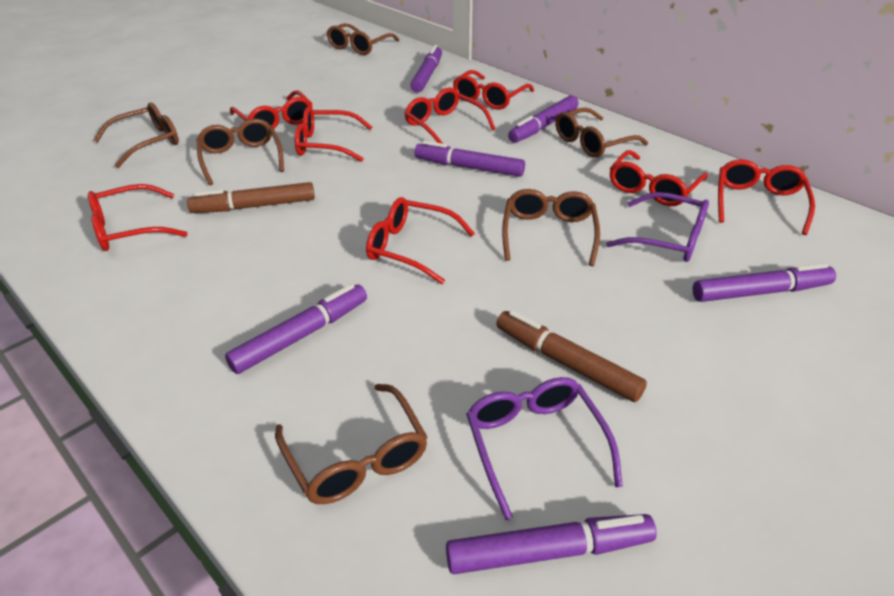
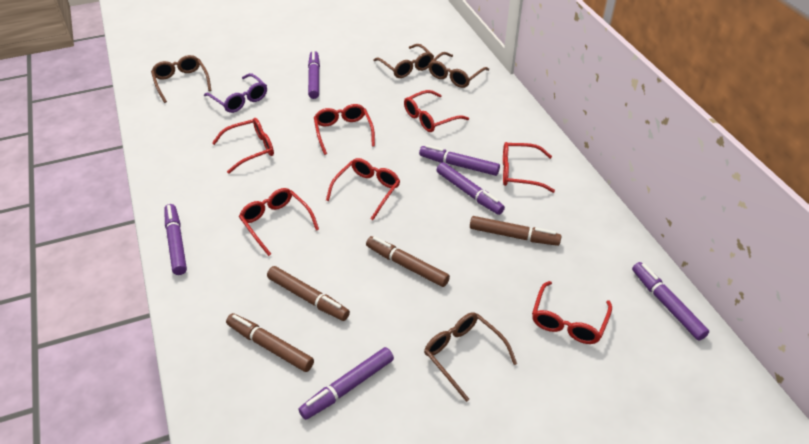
brown glasses: [94,102,179,168] [196,119,284,185] [275,384,428,504] [326,23,400,55] [502,189,600,266] [555,108,648,158] = 6 -> [151,55,212,103] [373,44,434,78] [424,312,517,402] [428,52,489,88] = 4
brown marker: [187,182,315,213] [497,310,647,402] = 2 -> [226,313,314,372] [267,266,350,321] [366,236,450,287] [470,216,562,246] = 4
purple glasses: [466,377,623,520] [606,192,709,262] = 2 -> [204,73,267,113] = 1
red glasses: [88,184,188,251] [230,90,313,129] [295,107,372,162] [366,197,475,284] [404,88,496,144] [453,70,534,110] [610,150,708,206] [718,159,815,235] = 8 -> [212,118,274,174] [239,188,319,256] [314,104,375,155] [326,158,400,220] [404,90,469,132] [503,142,555,193] [532,281,612,344] = 7

